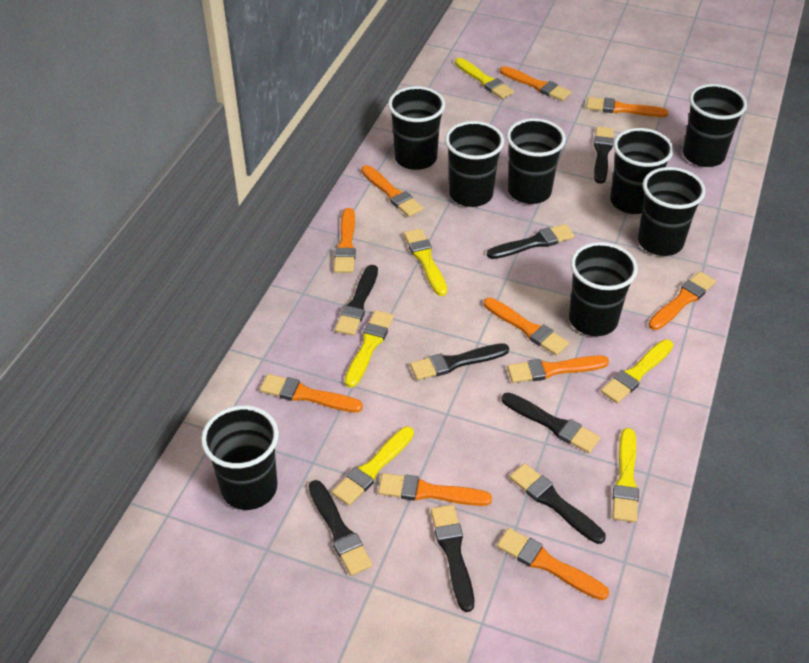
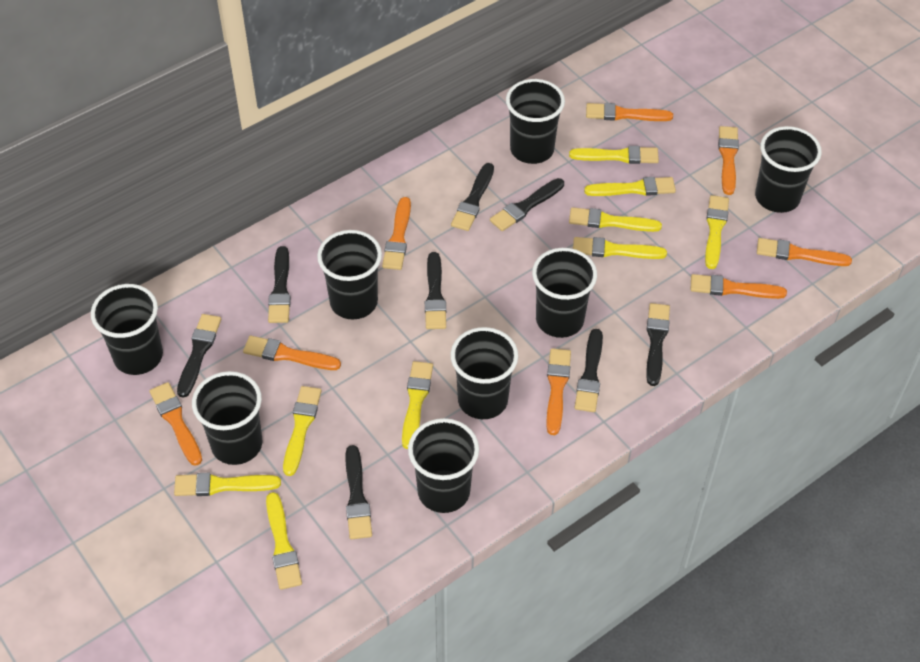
orange brush: [260,374,363,413] [334,208,356,273] [361,165,423,217] [378,473,492,506] [484,298,569,356] [497,528,609,600] [500,66,571,101] [507,356,609,383] [586,97,668,117] [648,271,716,330] = 10 -> [149,382,202,466] [243,336,341,370] [382,197,411,270] [547,348,571,435] [586,103,673,121] [690,274,787,299] [718,126,739,195] [757,238,852,266] = 8
yellow brush: [332,427,414,506] [345,310,394,388] [404,228,447,296] [455,58,514,99] [601,339,673,404] [613,428,639,523] = 6 -> [174,473,281,496] [266,492,302,590] [283,386,322,476] [402,361,433,449] [569,146,659,164] [569,207,662,232] [573,237,667,259] [584,177,676,196] [705,195,729,269] = 9

